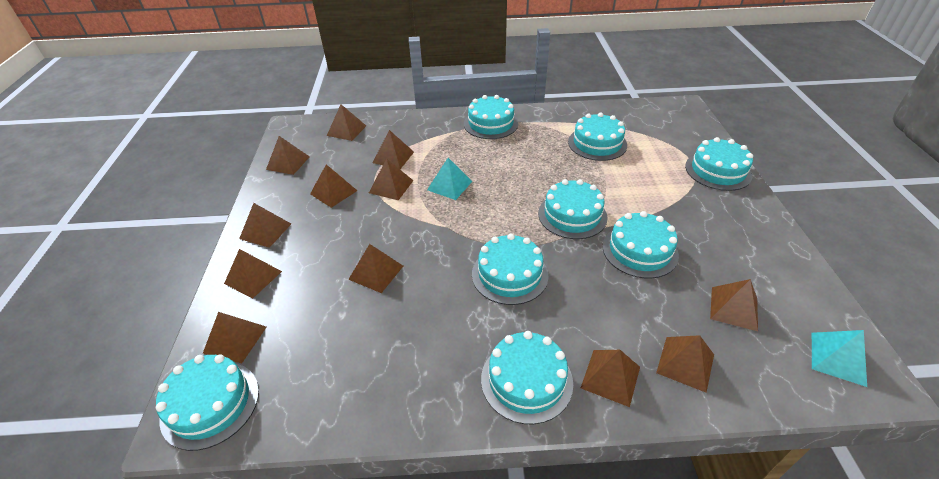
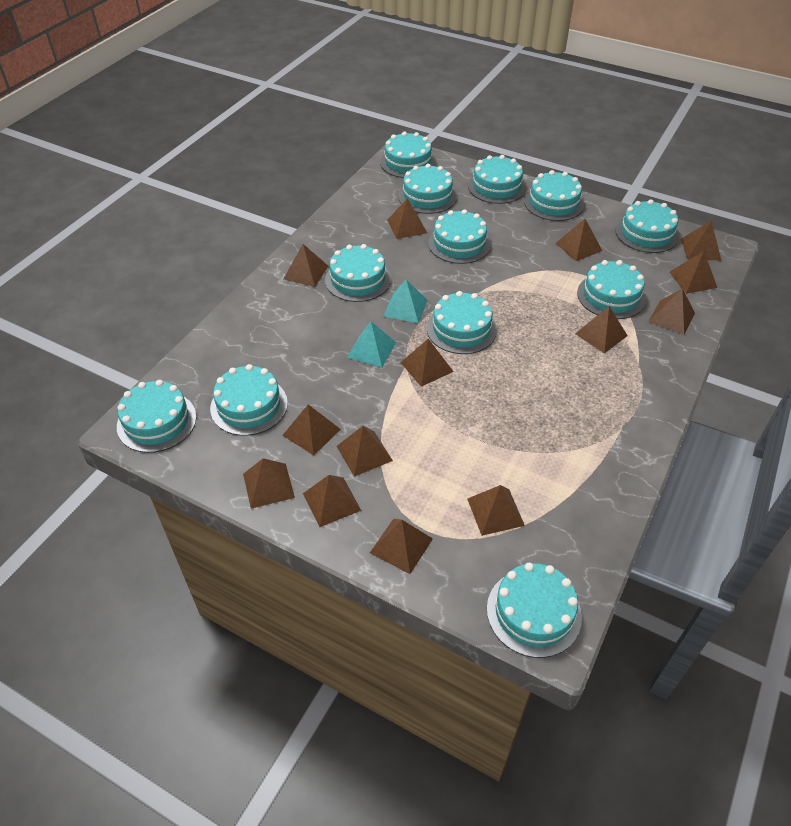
brown pyramid: [203,312,267,363] [224,249,282,299] [239,203,291,248] [266,136,310,175] [310,164,357,208] [327,104,366,141] [348,244,403,293] [369,159,414,200] [373,130,414,169] [581,350,640,407] [656,335,714,393] [710,279,758,331] = 12 -> [243,458,295,509] [282,404,341,455] [284,244,328,287] [303,475,361,527] [337,426,393,477] [370,519,433,574] [387,198,427,239] [401,339,454,387] [468,485,525,536] [556,219,602,261] [575,306,628,353] [648,289,695,334] [670,251,718,294] [681,221,721,260] = 14
turquoise cake: [156,355,259,451] [464,95,518,139] [472,233,549,305] [481,331,573,424] [538,179,607,239] [568,112,627,161] [603,211,679,278] [685,137,753,191] = 8 -> [117,380,196,453] [210,364,288,436] [325,244,391,302] [380,131,436,178] [398,164,457,214] [427,291,497,354] [428,209,491,264] [468,155,526,204] [487,563,582,658] [524,170,584,221] [577,260,646,319] [615,199,679,253] = 12

